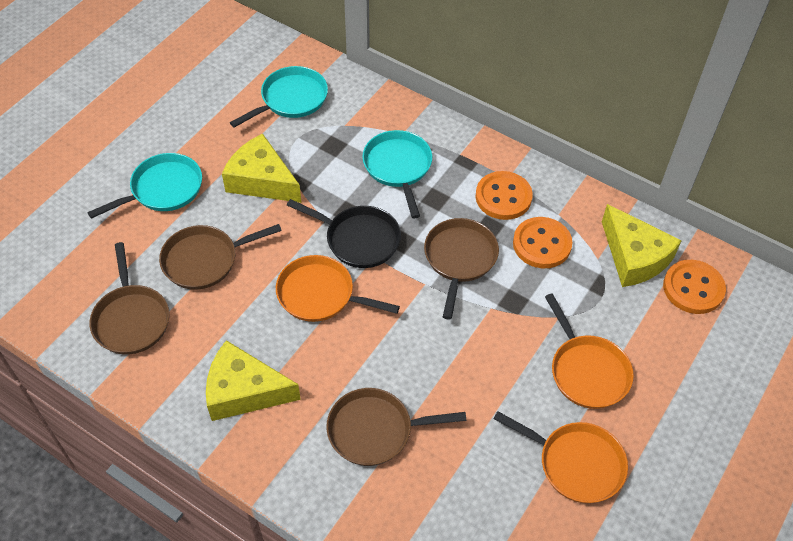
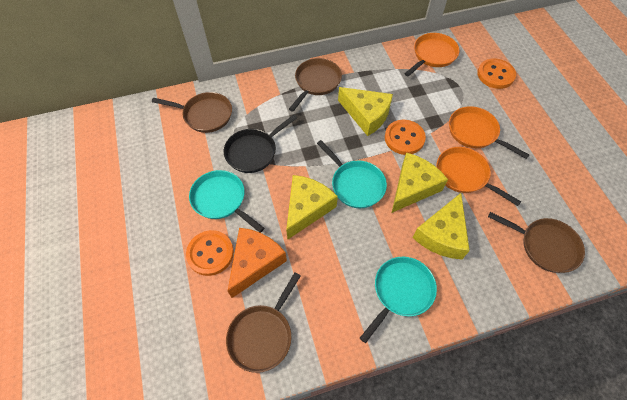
orange cheese: none = 0 -> [228,228,287,298] = 1
yellow cheese: [206,340,301,421] [222,133,301,203] [602,204,682,287] = 3 -> [286,175,338,239] [338,87,393,136] [392,153,448,213] [413,193,470,259] = 4

